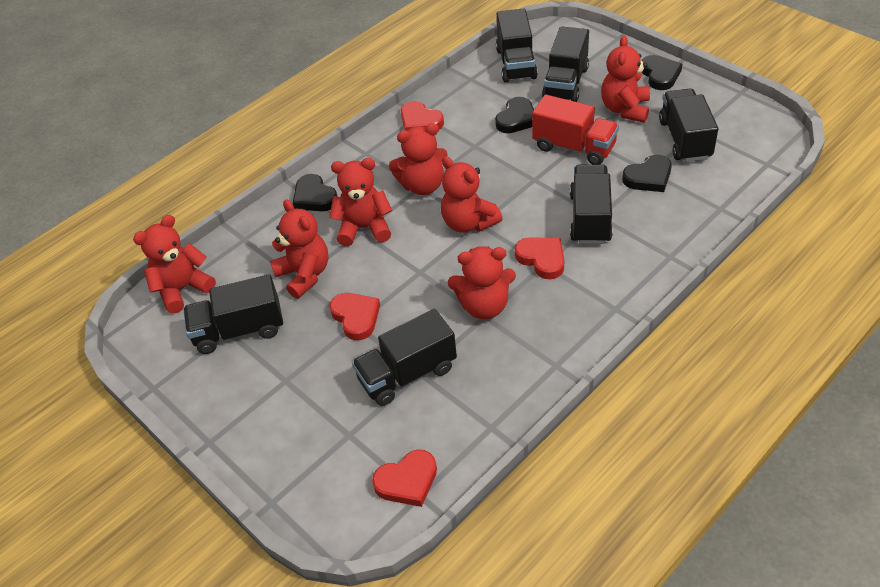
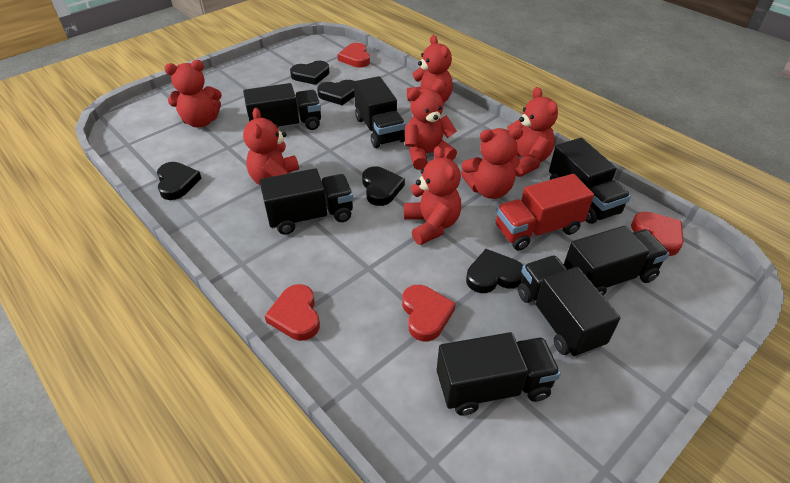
black heart: [293,174,338,211] [495,97,534,133] [622,155,672,192] [642,55,682,90] = 4 -> [157,162,202,200] [290,61,330,85] [317,80,355,105] [362,166,405,206] [466,249,523,293] = 5
black truck: [183,274,283,354] [352,309,457,406] [496,9,538,82] [542,26,589,102] [570,164,613,244] [659,89,718,162] = 6 -> [243,83,321,130] [259,168,353,235] [354,76,405,148] [437,332,561,416] [518,255,620,358] [549,138,631,224] [564,226,670,296] = 7

